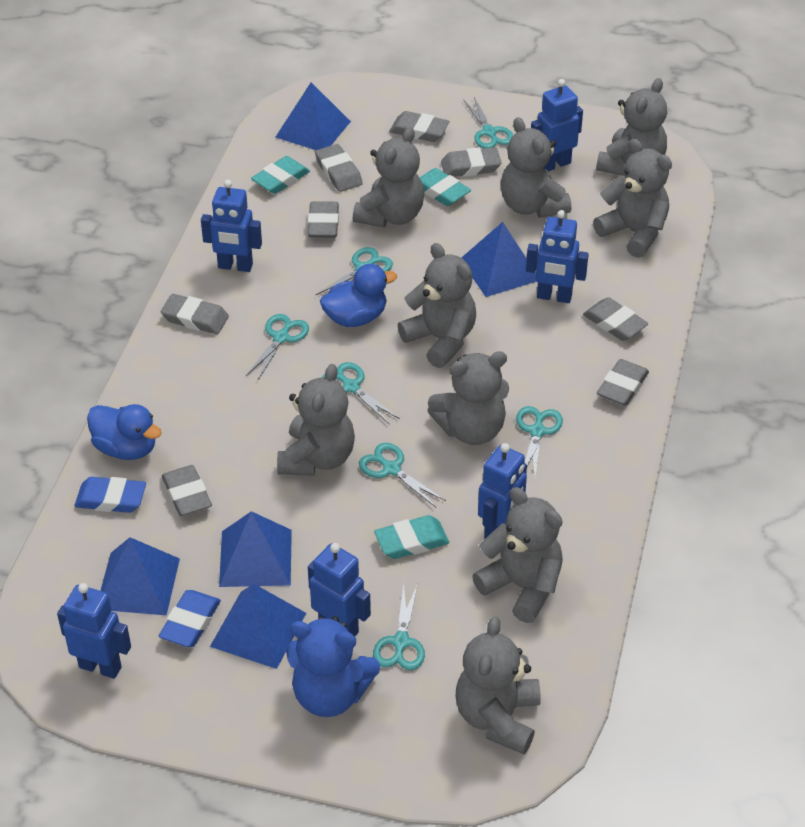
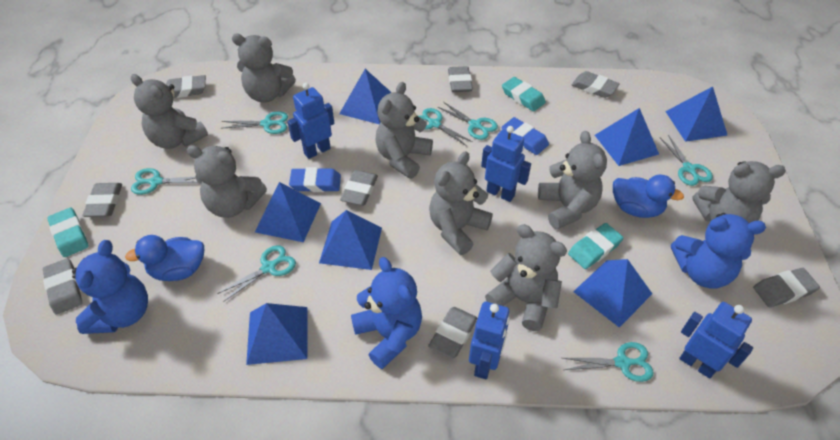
blue pyramid: [100,537,180,615] [210,584,306,669] [219,511,292,587] [276,82,351,150] [461,222,536,297] = 5 -> [246,303,308,365] [255,182,321,242] [319,210,382,270] [339,69,392,124] [573,259,652,328] [595,108,659,166] [665,87,727,142] = 7
blue robot: [57,583,131,679] [201,180,262,272] [308,543,371,637] [478,443,527,538] [526,210,589,303] [531,79,583,171] = 6 -> [287,83,334,159] [469,301,510,379] [481,126,531,202] [679,302,753,379] = 4
blue teddy bear: [286,616,380,717] = 1 -> [72,240,148,334] [351,257,422,369] [671,213,766,289] = 3
grey teddy bear: [277,364,355,475] [353,127,424,227] [398,243,476,368] [427,351,509,445] [456,616,541,754] [473,487,563,623] [501,117,571,218] [593,139,672,258] [596,78,667,176] = 9 -> [131,74,208,149] [187,145,267,218] [232,34,296,103] [375,82,433,179] [429,151,493,255] [485,224,567,331] [538,131,607,229] [692,161,786,223] = 8

